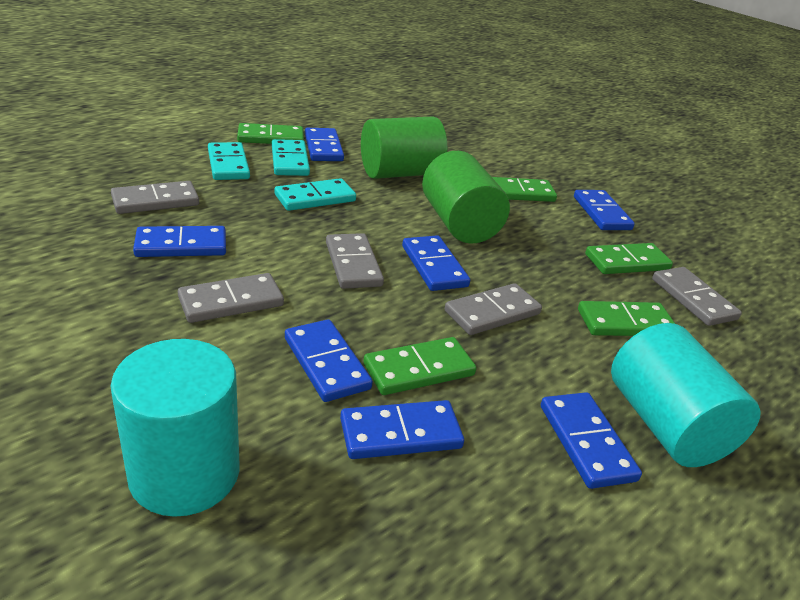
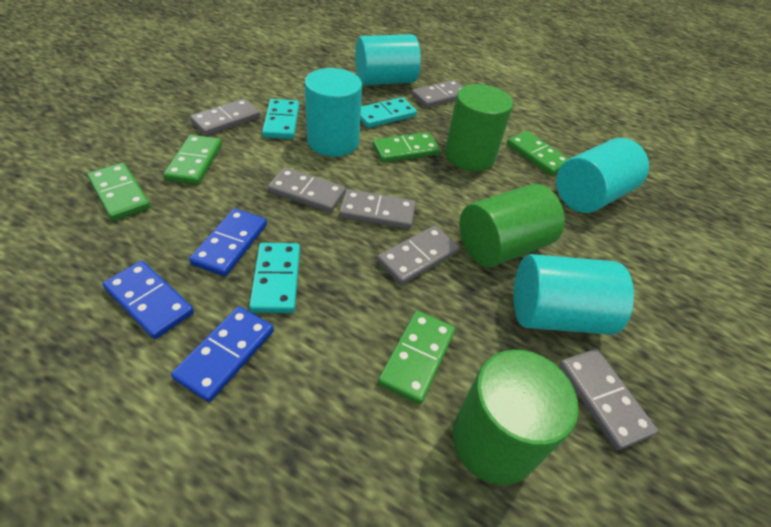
blue domino: [133,226,226,257] [285,319,373,402] [305,128,344,161] [340,400,464,459] [402,235,470,291] [541,392,642,489] [574,190,635,230] = 7 -> [103,261,194,339] [171,306,274,402] [189,208,267,276] = 3
green cylinder: [361,116,447,179] [422,151,510,244] = 2 -> [445,84,513,171] [452,350,578,485] [460,184,565,267] = 3
grey domino: [111,181,199,214] [178,273,284,323] [326,233,384,289] [445,283,542,335] [652,267,742,326] = 5 -> [190,99,260,136] [268,167,346,213] [339,189,416,229] [377,225,459,285] [412,80,463,108] [559,349,658,450] = 6
turquoise cylinder: [111,339,239,517] [611,323,761,467] = 2 -> [304,68,362,157] [355,34,421,86] [514,254,634,335] [556,138,649,213] = 4

